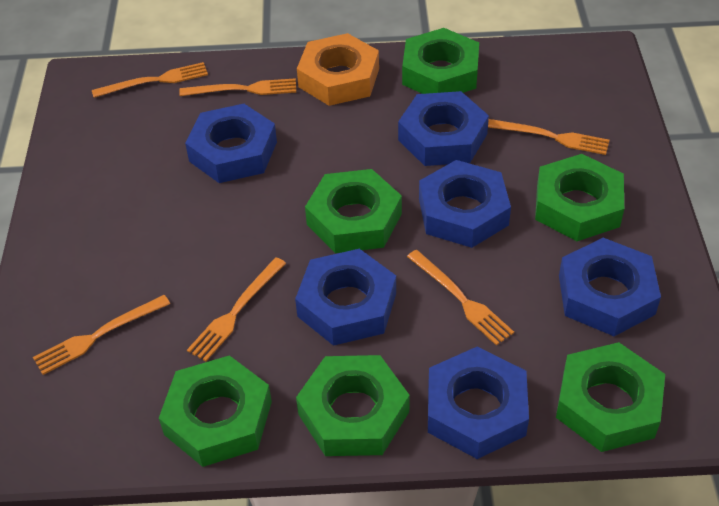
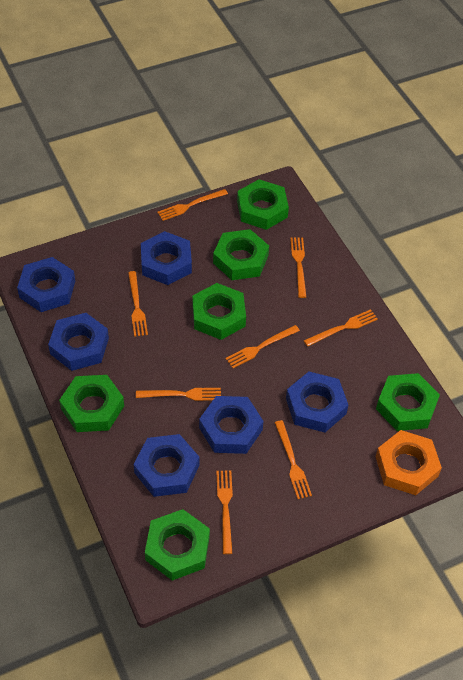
orange fork: [33,295,170,375] [92,62,208,98] [179,78,296,96] [187,257,286,362] [407,250,514,346] [488,119,609,155] = 6 -> [128,271,148,337] [136,388,221,401] [157,189,228,221] [216,470,233,554] [225,325,300,368] [275,420,312,499] [290,237,306,298] [304,309,378,347] = 8

